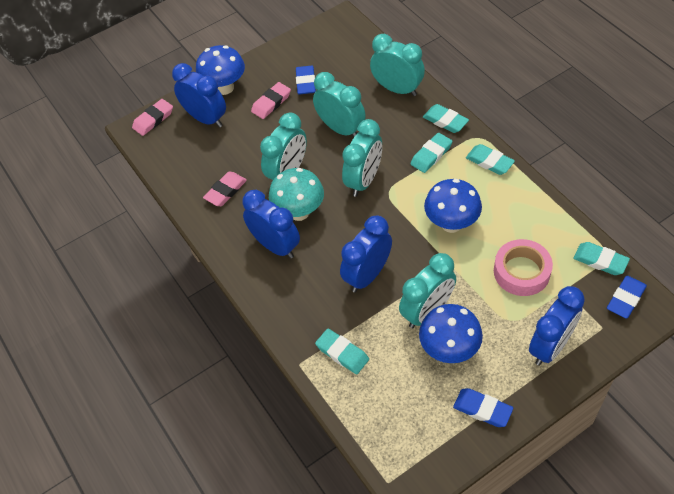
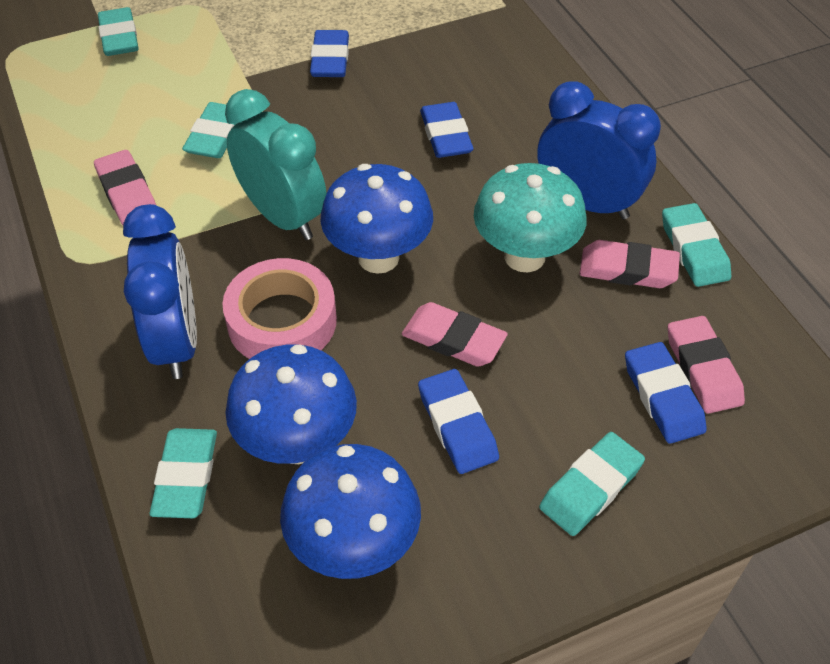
blue clock: [172,63,226,128] [242,190,300,259] [340,216,392,293] [529,286,585,366] = 4 -> [123,204,197,379] [537,82,661,219] = 2
blue eraser: [296,66,316,95] [453,388,513,427] [607,276,647,319] = 3 -> [310,30,349,77] [418,369,499,474] [420,102,474,158] [625,342,707,444] = 4
pink eraser: [132,99,173,136] [203,171,247,206] [251,82,291,119] = 3 -> [94,150,157,225] [402,302,508,367] [580,240,680,288] [668,316,745,414] = 4
turquoise clock: [260,113,307,180] [313,72,366,137] [342,119,382,197] [370,34,425,96] [399,253,456,328] = 5 -> [225,89,327,240] = 1

